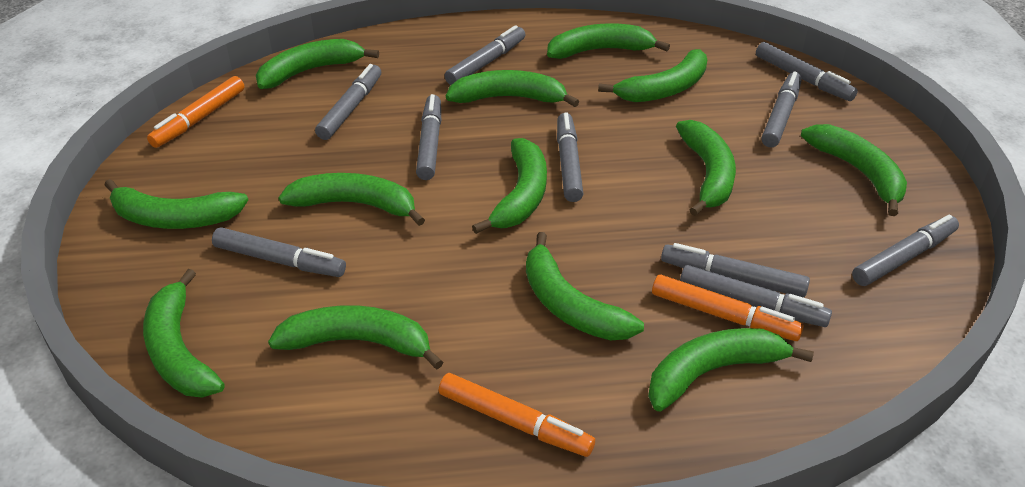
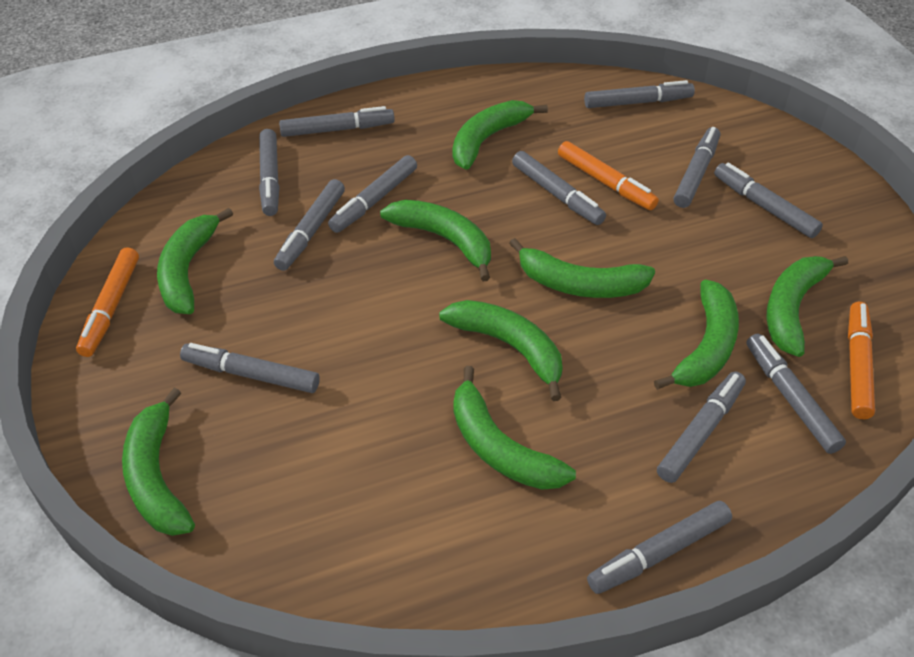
green banana: [105,179,248,229] [143,269,224,398] [256,39,379,89] [268,305,443,369] [278,173,425,226] [446,70,579,107] [472,138,547,234] [526,232,644,341] [547,23,670,59] [598,49,707,102] [648,328,814,411] [676,120,736,216] [801,124,907,216] = 13 -> [122,388,195,536] [157,208,233,314] [380,200,491,281] [439,300,563,401] [453,100,548,170] [453,366,576,490] [509,238,655,298] [654,279,739,390] [766,256,848,357] = 9
grey marker: [212,227,346,277] [315,64,381,140] [416,94,441,180] [445,25,525,85] [557,112,583,202] [661,243,810,297] [680,265,832,327] [756,42,858,101] [761,71,802,147] [852,215,959,286] = 10 -> [180,343,320,393] [259,129,280,216] [274,179,345,271] [279,106,395,137] [328,155,417,233] [512,151,606,225] [584,80,695,108] [587,501,732,594] [657,371,746,483] [674,127,720,208] [714,163,823,238] [746,333,846,454] = 12

